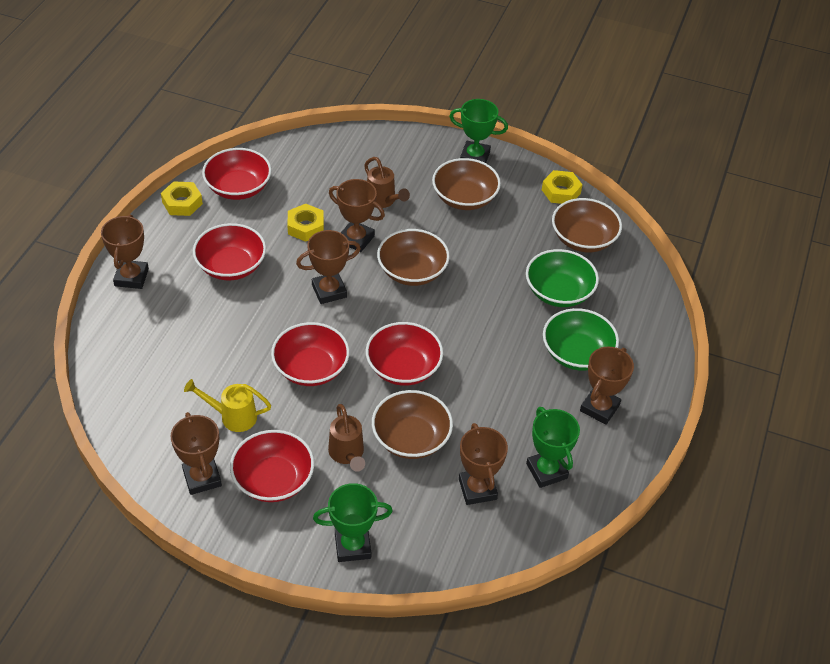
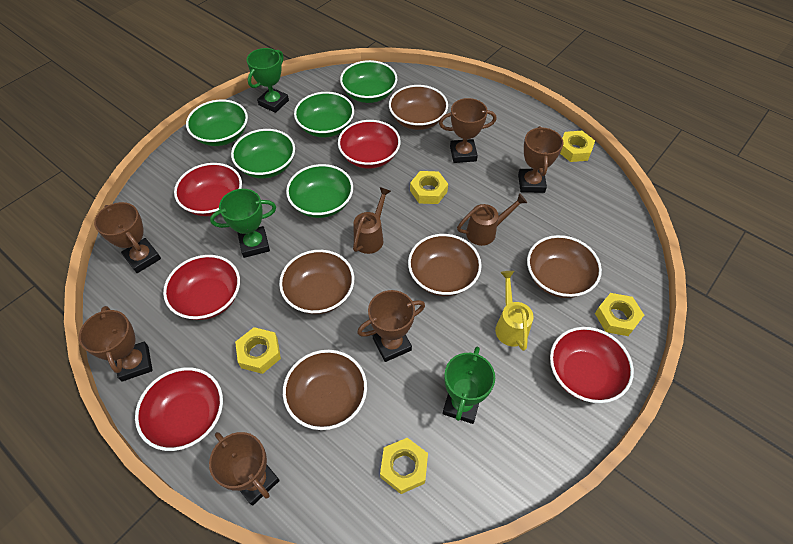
brown bowl: [372,390,453,459] [377,229,450,286] [432,158,501,210] [552,198,622,252] = 4 -> [279,250,354,314] [283,350,367,430] [389,85,448,130] [408,234,482,296] [527,235,602,298] = 5
green bowl: [526,249,599,307] [543,308,619,371] = 2 -> [186,100,248,146] [231,129,295,178] [286,164,353,218] [294,92,354,137] [340,60,397,103] = 5
yellow nut: [161,181,203,216] [287,204,324,242] [542,170,582,204] = 3 -> [235,327,281,374] [380,438,428,494] [410,171,448,204] [560,131,595,162] [595,293,644,336] = 5

